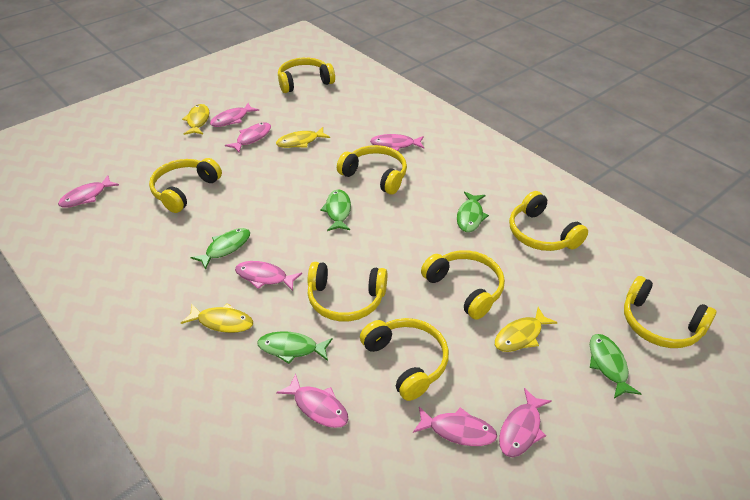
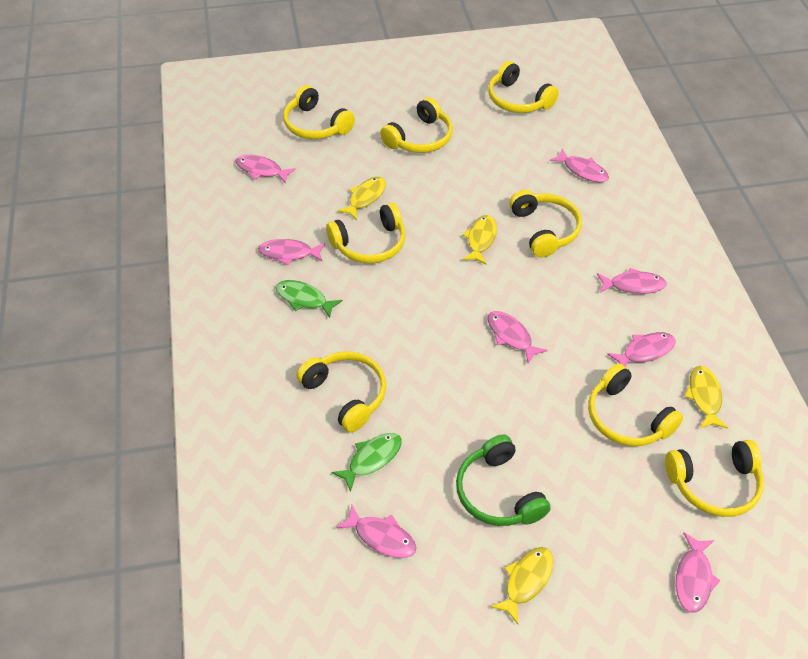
green fish: [190,228,250,270] [257,331,333,364] [320,189,351,231] [457,192,489,232] [590,334,641,399] = 5 -> [276,280,342,318] [331,433,402,492] = 2
green headphones: none = 0 -> [456,434,551,526] = 1

